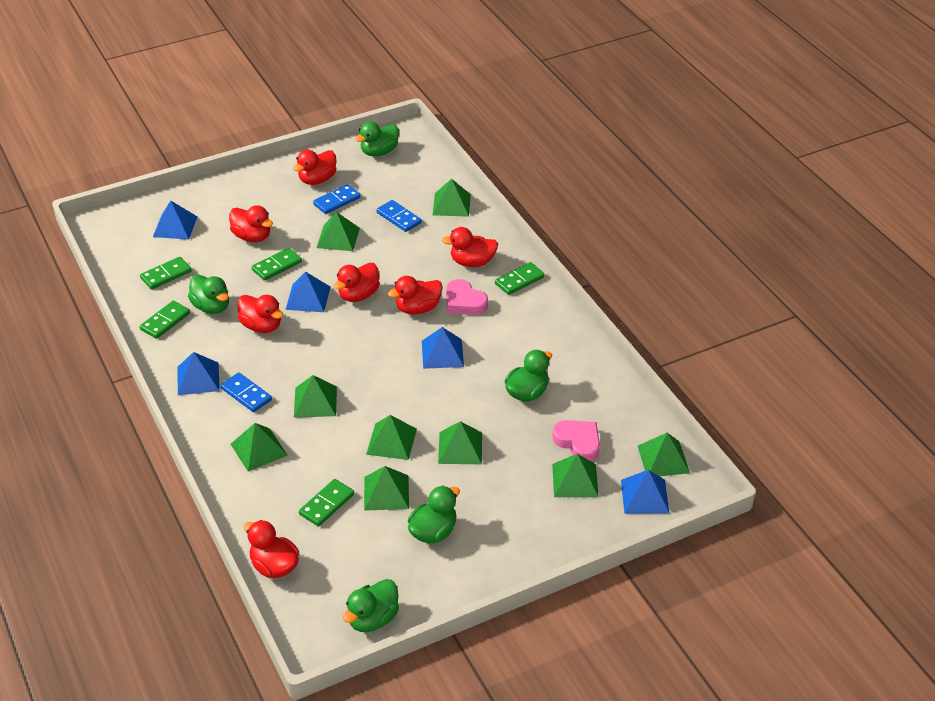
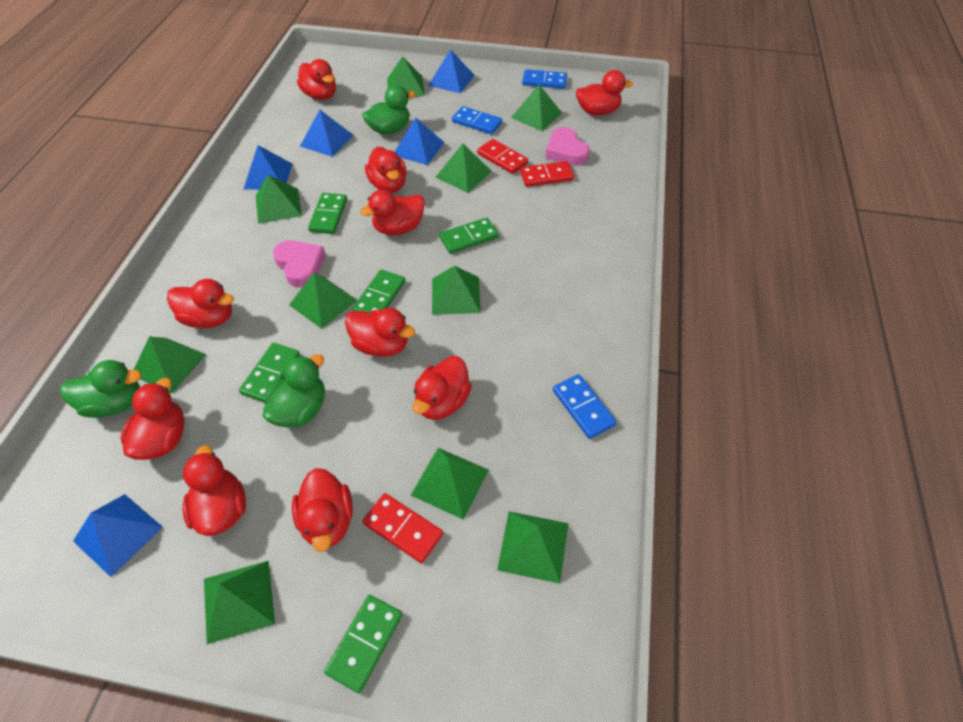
green duck: [188,275,229,314] [343,579,399,632] [355,121,399,156] [408,486,460,543] [505,350,552,402] = 5 -> [60,360,142,418] [263,354,325,427] [362,85,415,135] = 3
green pyramid: [231,423,287,472] [294,375,337,418] [317,212,360,251] [364,466,409,511] [366,415,417,460] [433,179,471,217] [438,421,482,464] [552,454,599,497] [638,433,690,476] = 9 -> [134,336,206,393] [204,561,275,644] [256,175,302,224] [289,273,357,329] [387,56,425,97] [411,448,489,520] [432,265,481,315] [436,143,492,193] [497,511,568,584] [511,84,562,131] = 10
red domino: none = 0 -> [362,493,443,563] [477,139,528,174] [520,161,574,187] = 3
red duck: [229,205,273,242] [238,295,283,333] [244,520,299,578] [293,150,337,185] [334,263,380,302] [388,276,443,315] [441,227,498,267] = 7 -> [120,378,185,460] [167,279,234,328] [183,445,246,536] [292,468,353,552] [297,59,336,100] [345,308,415,357] [360,190,425,235] [365,147,407,193] [413,356,472,420] [576,70,633,116] = 10

